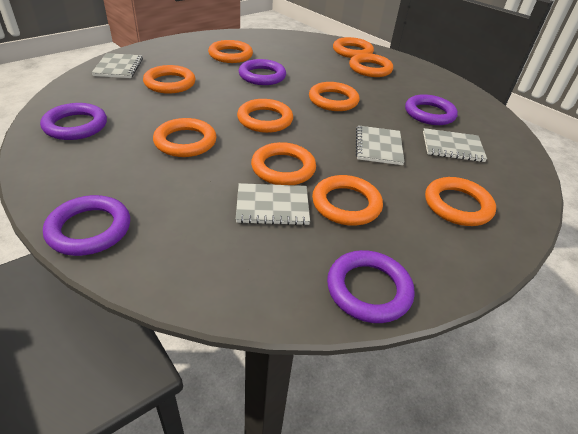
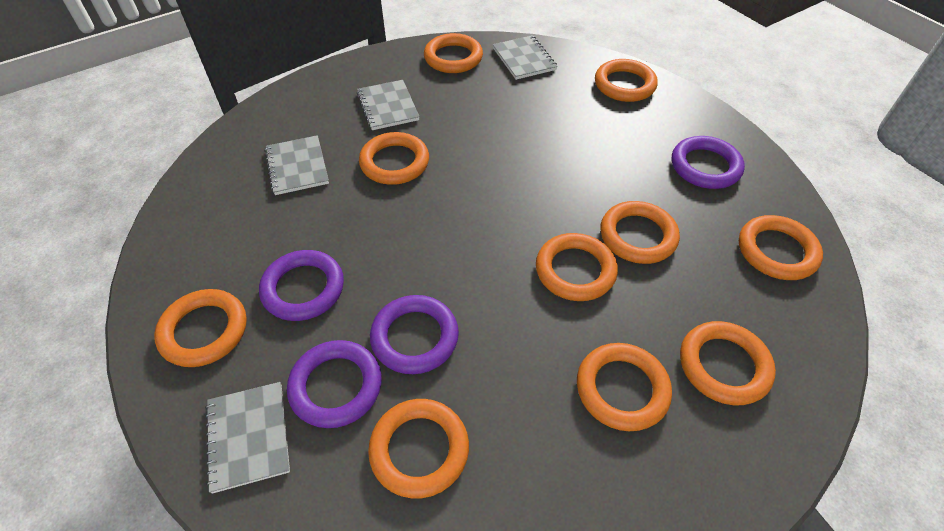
purple ring: [40,103,107,140] [43,195,130,256] [239,59,286,85] [327,250,414,323] [405,94,458,125] = 5 -> [259,250,344,321] [287,340,382,428] [370,295,459,374] [672,136,745,189] = 4

